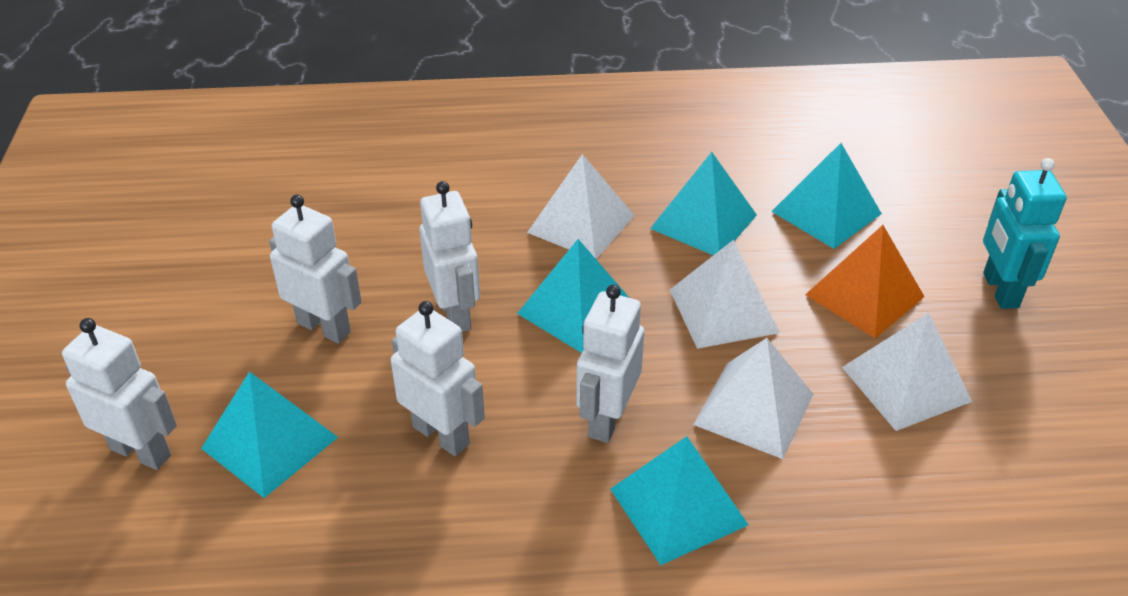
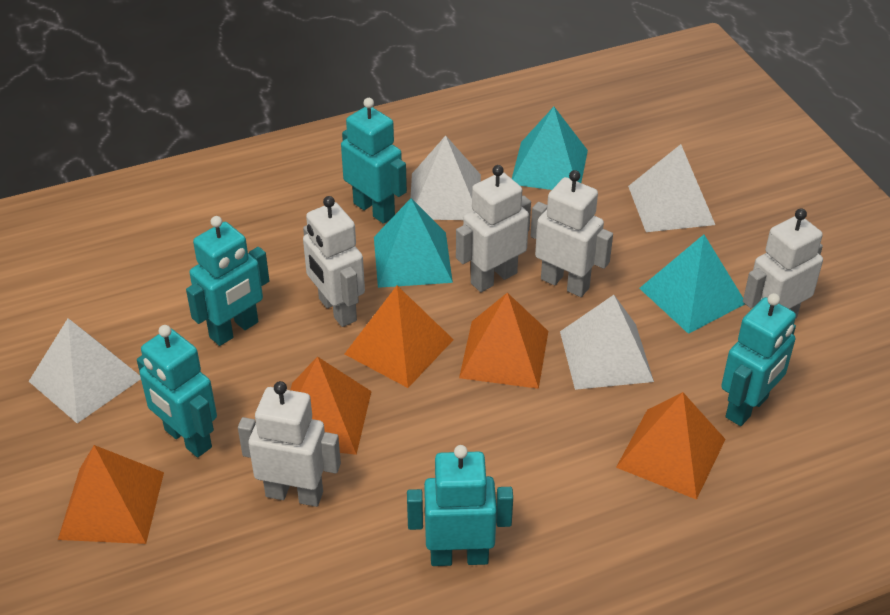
orange pyramid: [805,225,925,338] = 1 -> [58,445,164,544] [290,356,372,455] [345,286,454,388] [459,293,548,389] [616,392,726,500] = 5
turquoise pyramid: [201,371,338,498] [517,239,629,353] [610,436,749,565] [650,152,757,255] [771,143,882,249] = 5 -> [374,198,453,288] [512,107,588,190] [639,235,745,334] = 3
turquoise robot: [983,158,1067,309] = 1 -> [137,325,217,457] [186,216,269,346] [341,98,407,224] [407,445,513,566] [721,293,796,426] = 5

